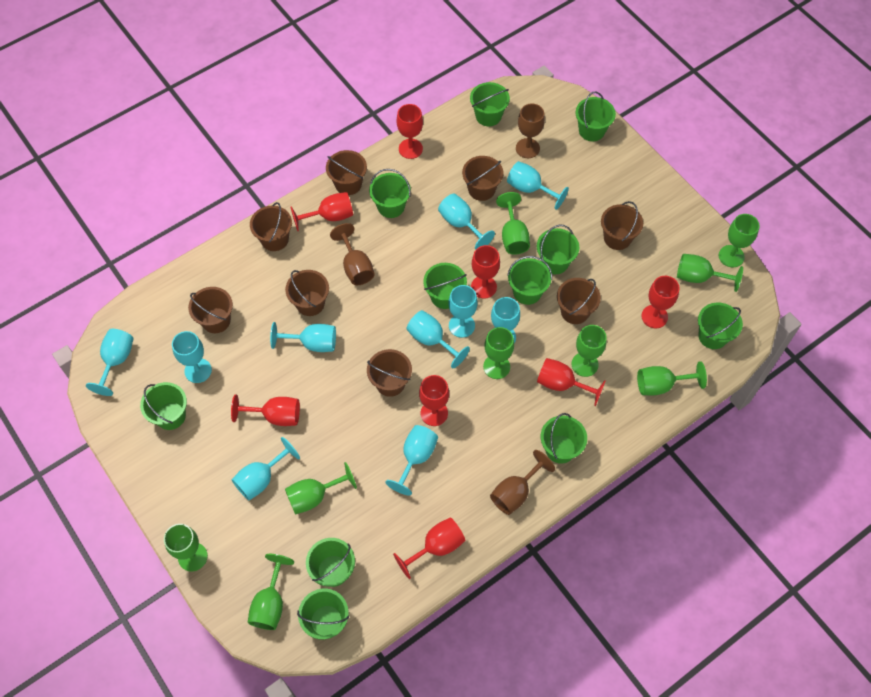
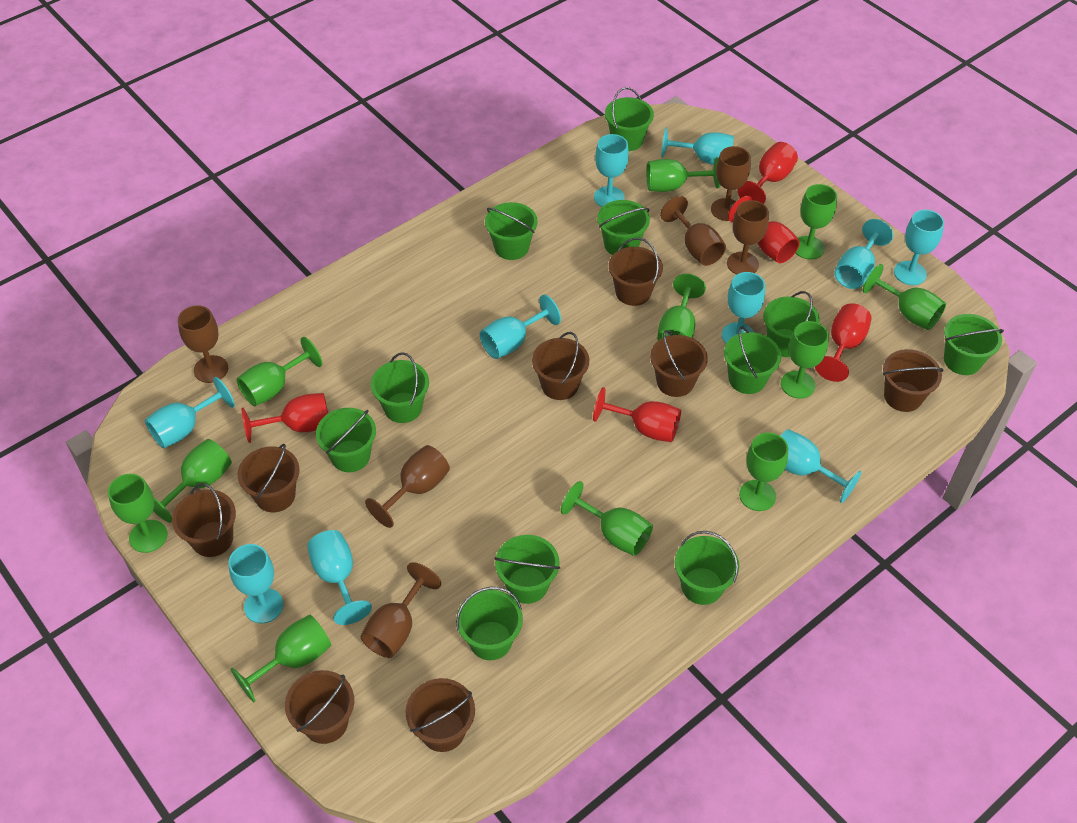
brown goblet: [330,223,375,285] [490,450,555,515] [516,103,545,158] = 3 -> [178,305,228,383] [361,562,441,658] [365,445,450,528] [660,196,726,266] [711,146,751,221] [727,200,769,274] = 6
green goblet: [164,524,208,571] [247,554,294,630] [285,462,357,514] [483,327,514,379] [496,192,530,255] [571,325,607,377] [637,361,707,395] [677,254,743,292] [719,214,760,267] = 9 -> [108,474,167,553] [153,439,232,523] [231,614,331,702] [236,337,322,406] [561,481,653,556] [647,157,720,192] [657,274,706,340] [739,433,788,511] [781,321,829,399] [796,184,837,259] [863,264,946,330] = 11
red goblet: [231,394,300,426] [291,192,353,231] [393,517,465,579] [397,104,423,159] [419,375,449,426] [471,245,500,299] [537,358,606,406] [641,276,680,328] = 8 -> [242,393,328,443] [593,387,681,442] [728,196,800,263] [738,142,798,204] [815,303,872,382] = 5

